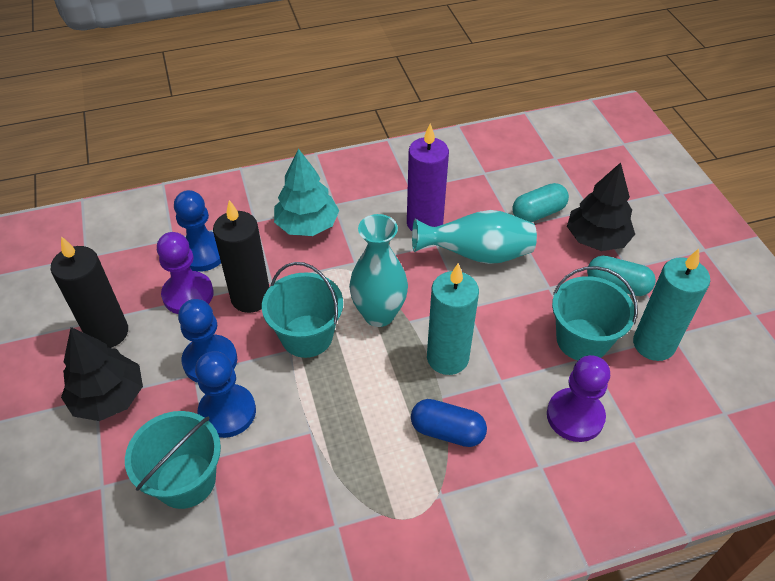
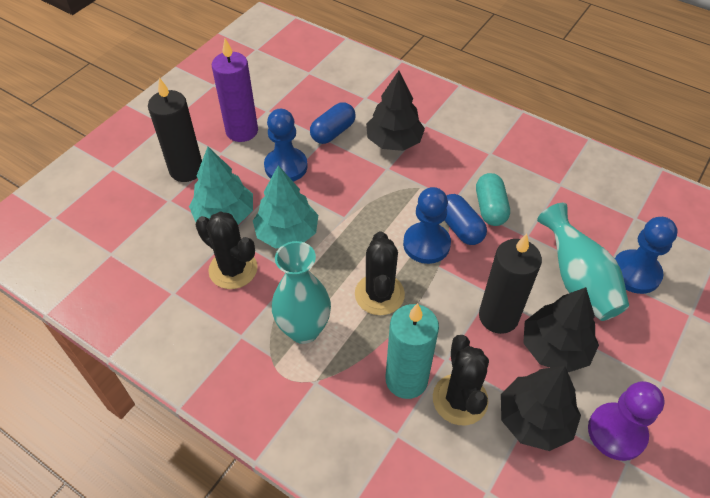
black cactus: none = 0 -> [196,211,258,289] [355,231,405,315] [433,335,489,425] = 3
black tree: [61,327,143,421] [567,162,635,251] = 2 -> [366,71,425,151] [501,366,581,451] [523,287,599,372] = 3
blue capsule: [411,399,487,447] = 1 -> [310,102,356,144] [444,194,487,245] = 2
purple pawn: [157,232,214,314] [547,355,610,442] = 2 -> [588,381,665,461] = 1
turquoise bucket: [125,411,221,509] [262,262,343,358] [552,266,638,360] = 3 -> none = 0
turquoise candle: [427,263,479,375] [633,249,710,361] = 2 -> [385,303,439,399] = 1
turquoise capsule: [512,183,569,222] [587,256,656,296] = 2 -> [476,173,510,226] = 1
turquoise tree: [274,148,339,236] = 1 -> [189,147,253,225] [253,165,318,249] = 2

